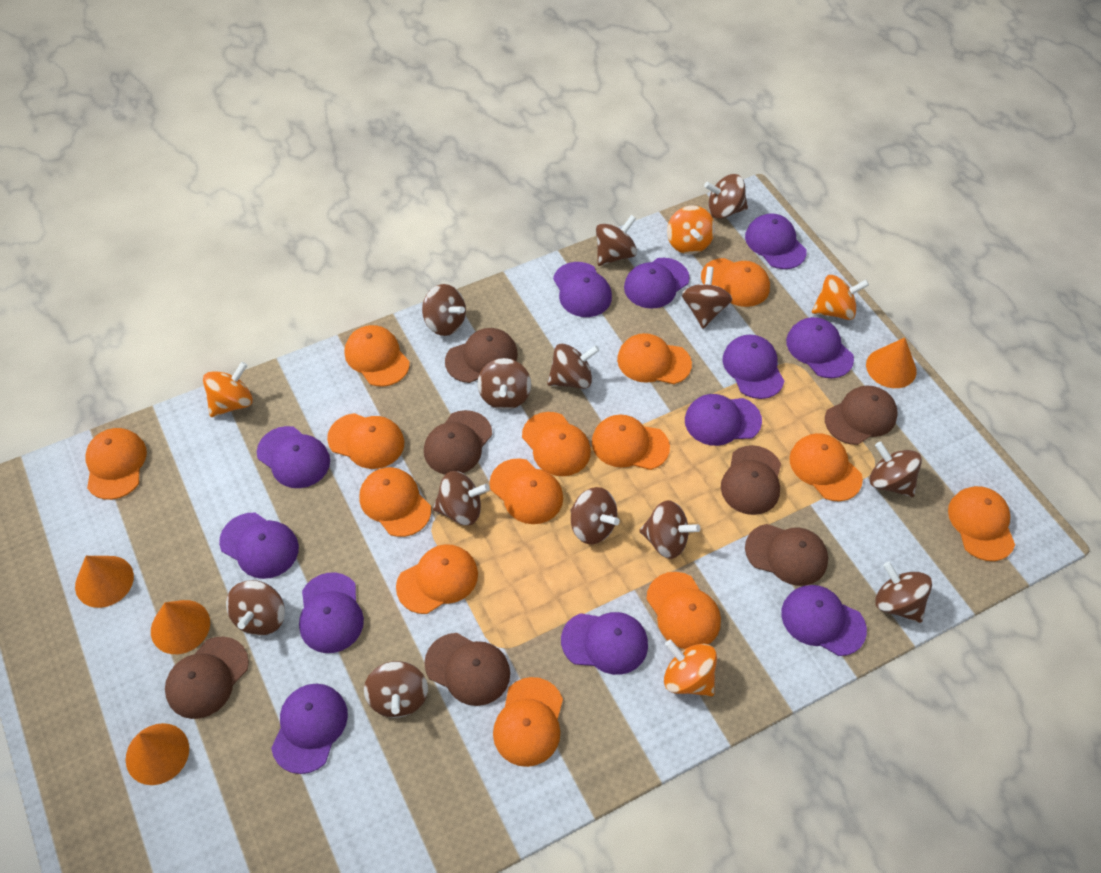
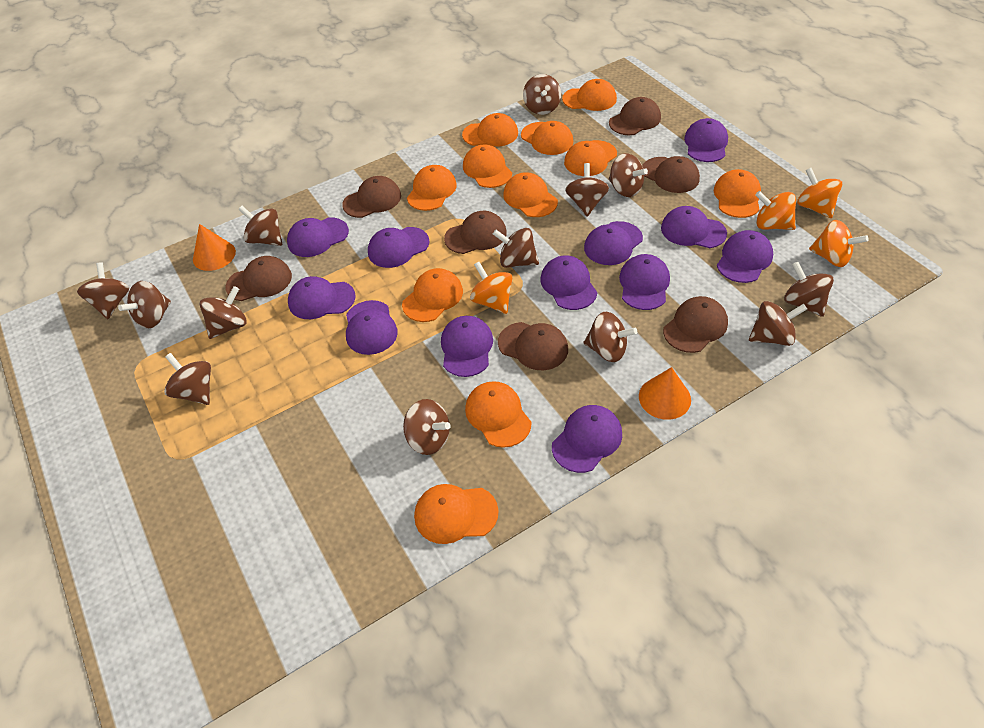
orange cap: [85,428,147,500] [327,413,404,469] [345,325,410,387] [359,467,431,537] [396,544,478,614] [489,458,563,524] [493,677,563,767] [522,412,591,476] [592,415,670,470] [617,333,692,384] [646,572,721,649] [701,258,770,307] [789,433,863,502] [948,486,1015,561] = 14 -> [402,268,463,322] [407,165,457,211] [414,484,499,544] [462,113,518,147] [463,145,512,188] [465,381,532,448] [503,172,558,217] [521,121,573,155] [562,79,617,111] [564,140,617,176] [714,169,761,218] = 11
orange cone: [75,556,134,608] [126,723,189,785] [151,600,210,654] [866,338,917,388] = 4 -> [193,224,236,271] [639,367,691,420] = 2

